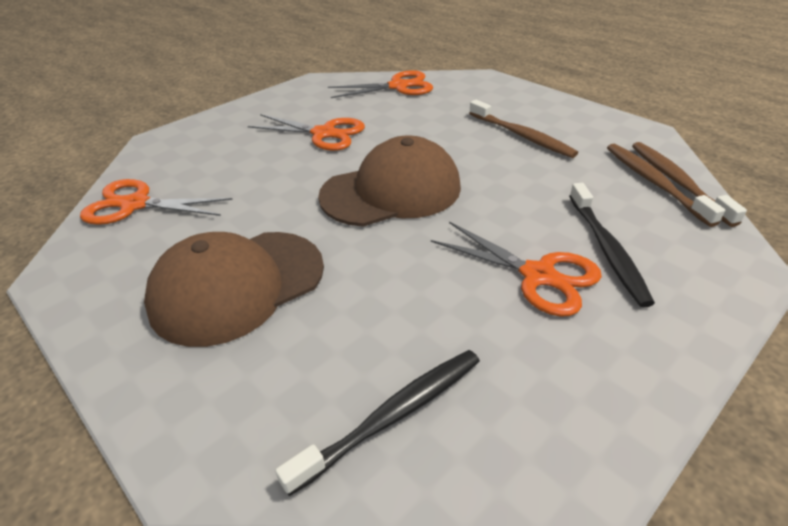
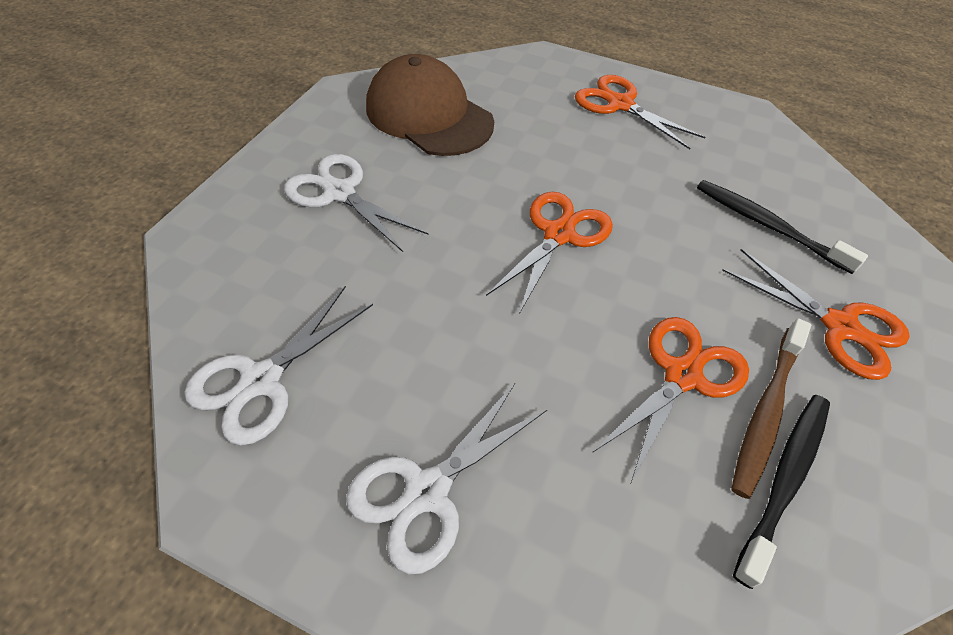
brown cap: [144,232,324,347] [318,135,461,227] = 2 -> [366,54,494,156] = 1
brown toothbrush: [469,100,578,158] [607,144,725,227] [632,142,747,227] = 3 -> [731,318,811,499] = 1
white scissors: none = 0 -> [184,286,373,445] [284,154,429,252] [346,383,548,574] = 3

